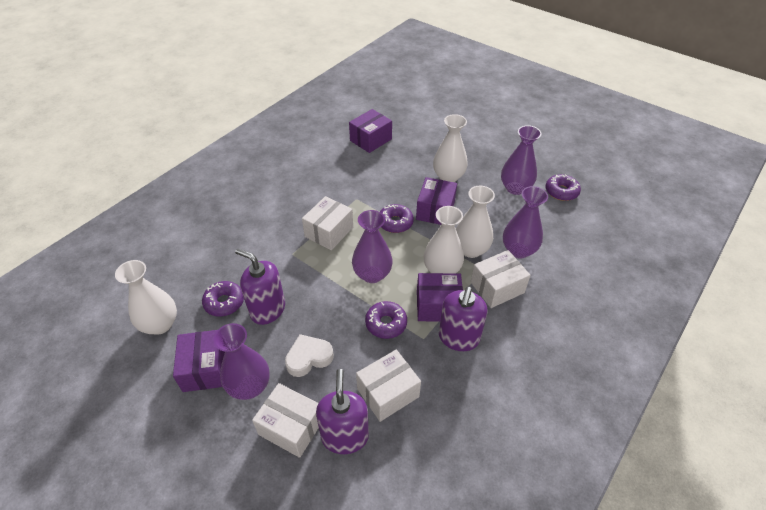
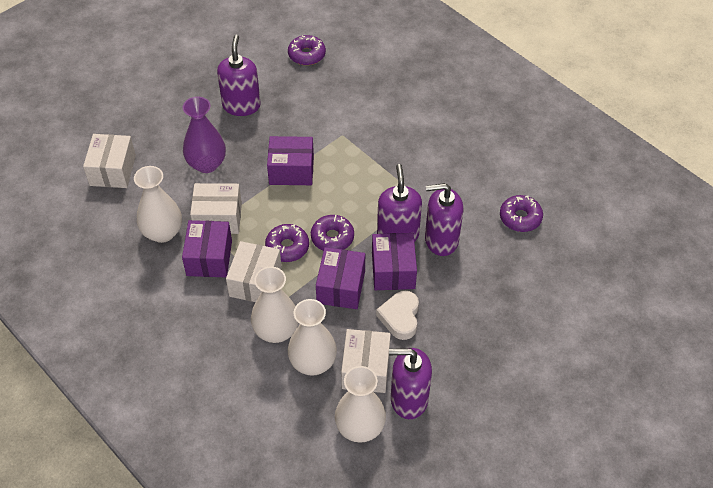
purple soap dispenser: [235,248,285,325] [316,369,369,454] [439,286,487,351] = 3 -> [217,34,261,116] [377,164,422,242] [389,348,432,419] [425,183,463,256] = 4
purple vase: [213,323,270,400] [352,210,393,283] [501,125,541,195] [503,186,548,259] = 4 -> [183,97,226,173] = 1

